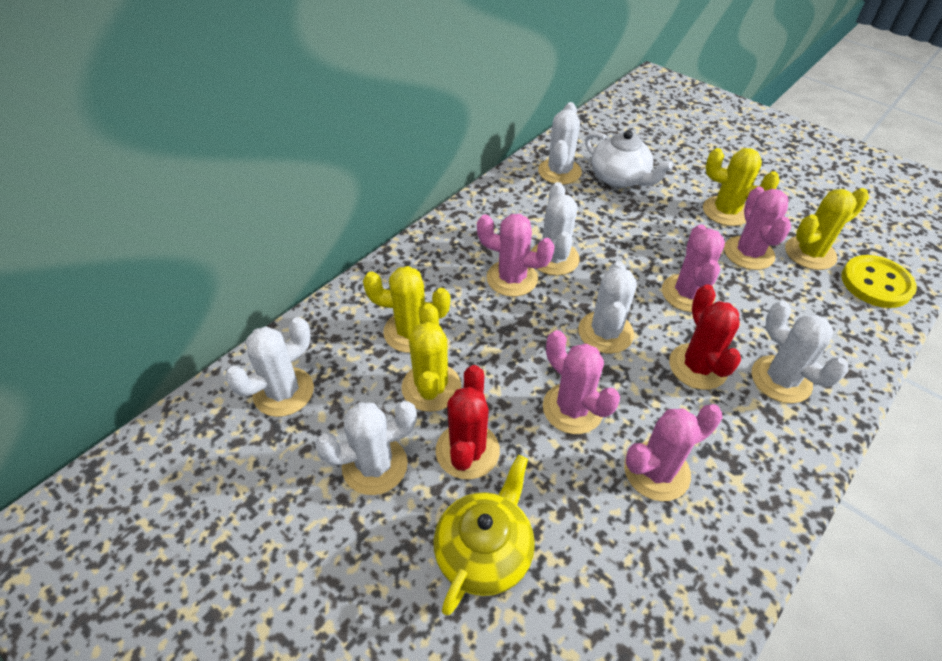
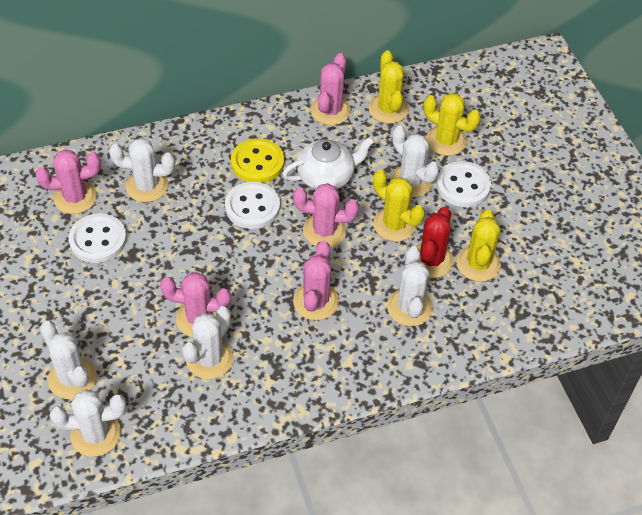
red cactus: [436,365,500,479] [669,284,741,390] = 2 -> [416,207,454,278] = 1
white button: none = 0 -> [69,213,127,263] [225,182,280,229] [437,161,491,207] = 3
yellow teapot: [433,455,535,615] = 1 -> none = 0

